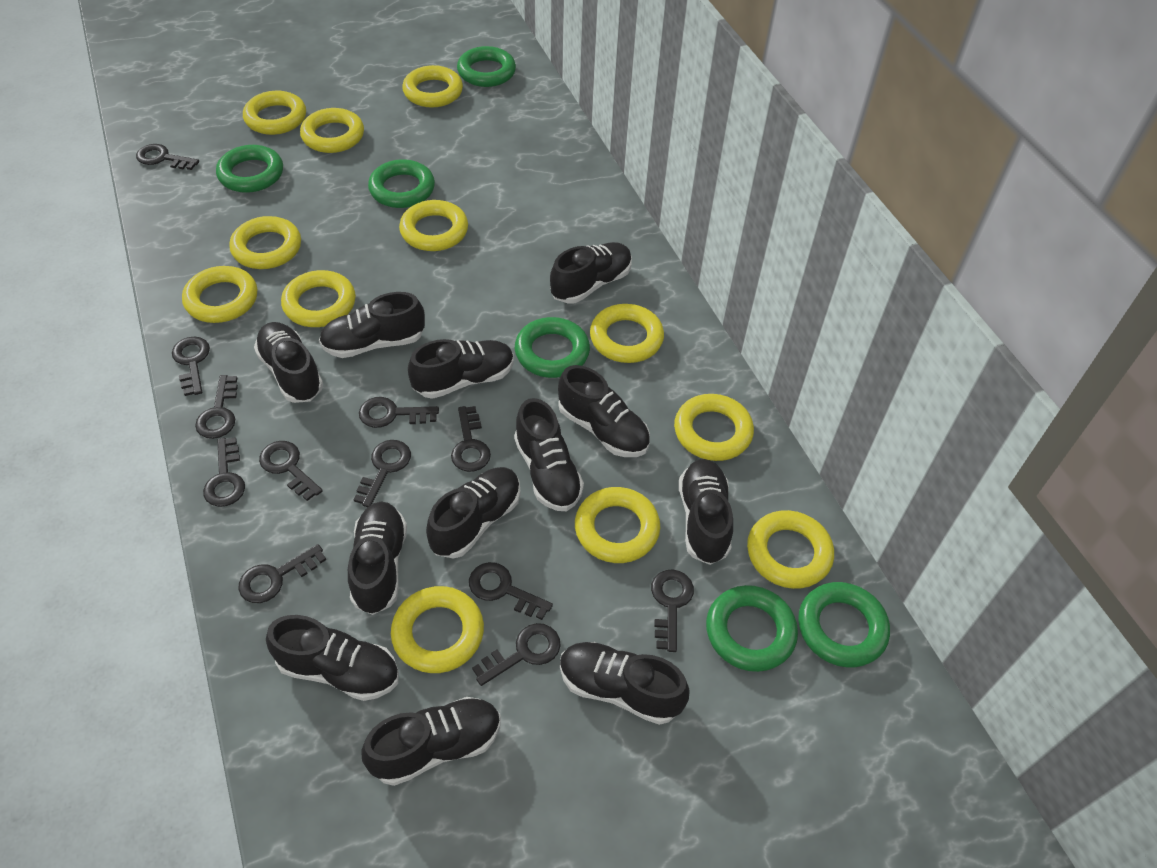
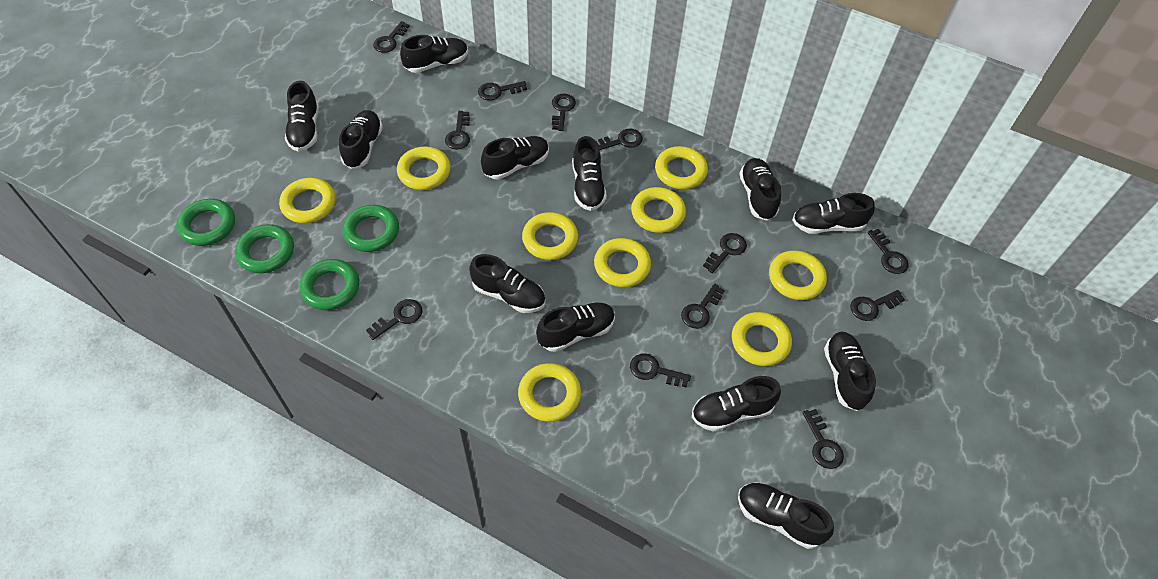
green ring: [216,145,283,193] [368,159,435,208] [457,46,516,87] [515,317,590,378] [706,585,798,672] [798,582,890,667] = 6 -> [176,199,235,246] [235,224,294,273] [299,259,359,310] [342,205,399,252] = 4
yellow ring: [182,266,257,323] [229,216,301,269] [243,91,306,135] [281,270,356,327] [300,108,364,153] [391,586,484,673] [399,200,468,251] [402,65,463,108] [575,487,660,563] [590,304,664,363] [674,394,754,461] [747,510,834,589] = 12 -> [279,178,336,223] [397,146,450,190] [518,363,581,422] [522,212,578,260] [594,238,651,287] [631,187,686,233] [655,146,708,189] [732,312,792,366] [769,250,827,300] = 9

